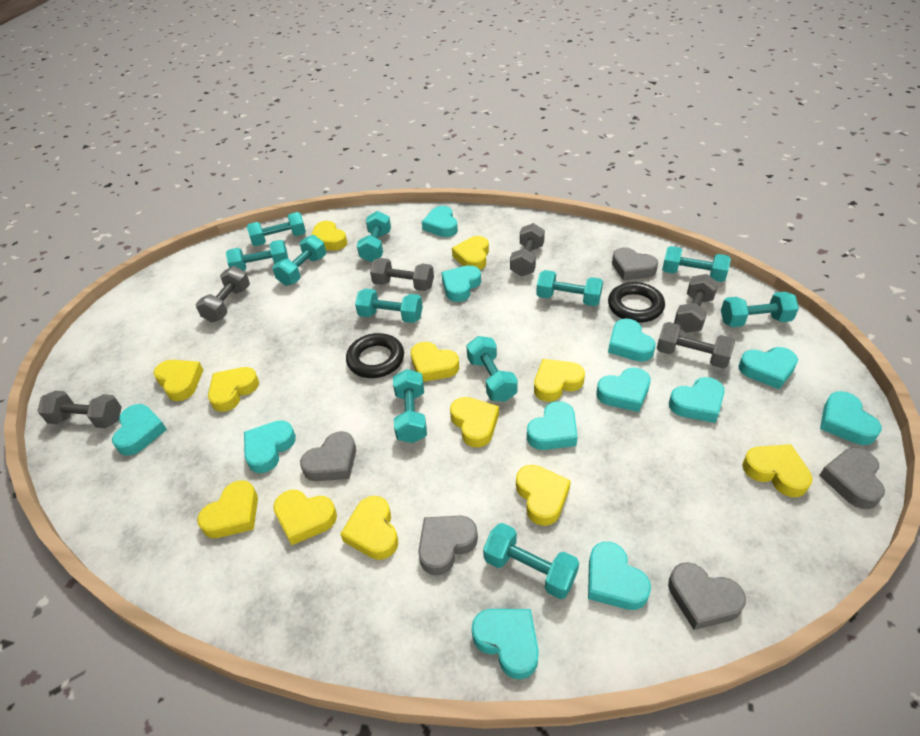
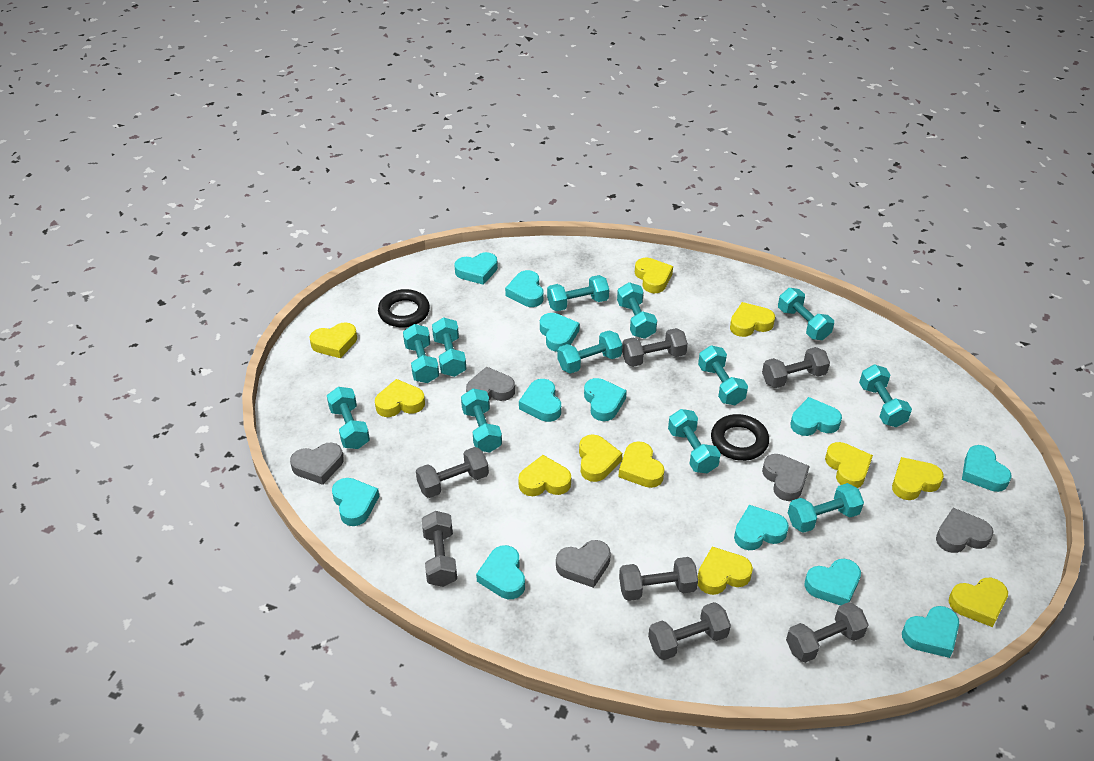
grey dumbbell: [37,391,122,428] [196,266,250,323] [370,258,434,291] [510,223,545,276] [657,322,735,369] [674,274,719,333] = 6 -> [416,447,489,498] [422,511,457,587] [619,557,698,601] [622,328,688,367] [648,602,731,660] [762,347,830,388] [786,602,869,663] = 7
turquoise dumbbell: [226,240,288,271] [247,212,306,246] [273,235,326,286] [355,289,423,323] [357,211,391,262] [393,369,427,443] [466,336,518,402] [483,523,579,599] [536,270,603,306] [662,246,731,282] [721,292,799,327] = 11 -> [327,387,370,449] [403,324,439,383] [432,317,466,377] [461,388,502,453] [547,275,609,311] [558,330,622,374] [617,282,657,339] [668,409,721,473] [698,345,748,405] [778,288,834,340] [788,483,864,533] [859,364,912,427] = 12
yellow heart: [153,360,203,401] [197,480,258,538] [208,367,259,412] [273,490,337,545] [311,221,347,251] [340,496,398,560] [411,342,459,382] [450,397,499,448] [452,236,489,270] [516,465,571,526] [534,359,585,402] [742,444,813,497] = 12 -> [310,322,357,358] [375,379,425,417] [518,455,571,496] [579,434,622,482] [618,442,664,488] [635,257,673,293] [698,547,753,595] [730,302,775,337] [825,442,873,488] [892,457,944,500] [949,578,1008,627] = 11

